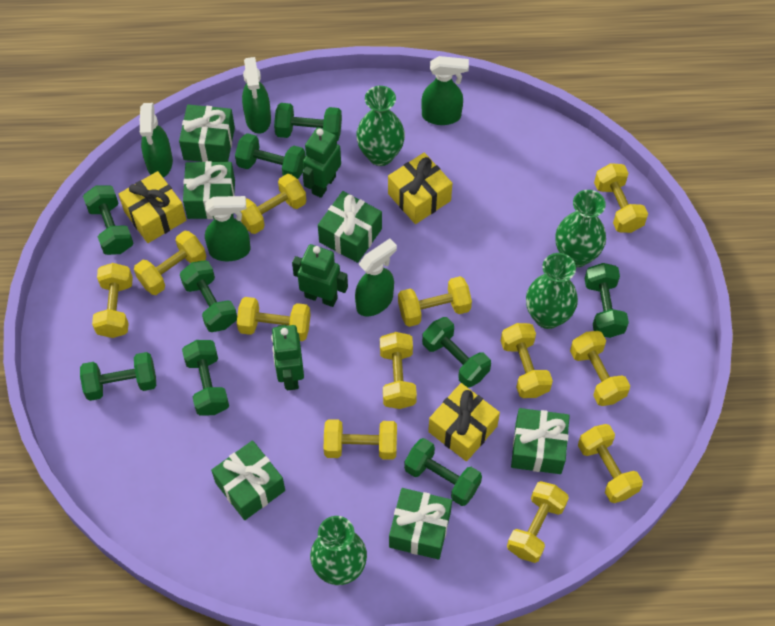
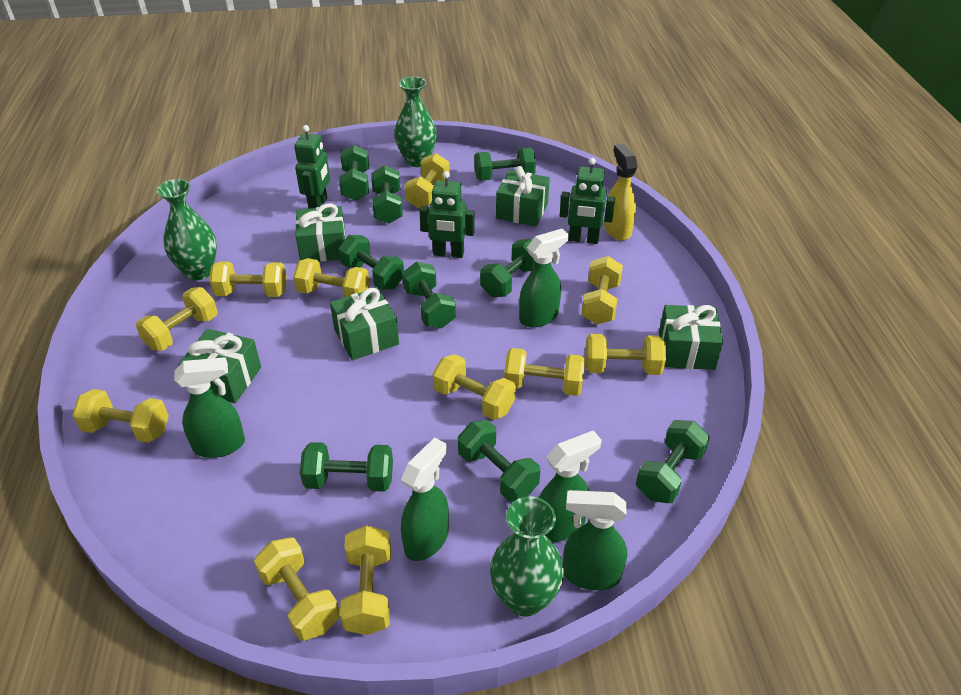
green gift: [179,105,235,162] [183,161,235,219] [211,440,285,520] [318,191,382,263] [389,488,452,560] [511,408,570,474] = 6 -> [178,329,261,403] [295,203,346,262] [330,288,399,360] [496,166,550,227] [659,305,723,370] = 5
green vase: [310,516,367,585] [356,86,405,166] [526,253,578,329] [556,190,606,268] = 4 -> [156,179,217,280] [395,77,437,167] [490,496,564,617] = 3
yellow dumbbell: [92,263,133,338] [134,231,206,295] [237,297,311,341] [240,174,306,234] [324,419,397,460] [380,332,417,409] [398,276,472,327] [501,323,553,398] [507,481,569,563] [570,331,630,406] [578,424,643,503] [594,163,648,233] = 12 -> [72,389,169,443] [136,287,218,351] [209,262,287,297] [254,537,340,641] [293,258,370,298] [340,525,391,635] [404,153,450,209] [433,354,516,420] [504,348,585,396] [581,256,623,324] [585,334,666,375] = 11
yellow gift: [119,171,186,243] [388,153,452,224] [428,383,500,461] = 3 -> none = 0
yellow spray bottle: none = 0 -> [604,144,637,241] = 1

